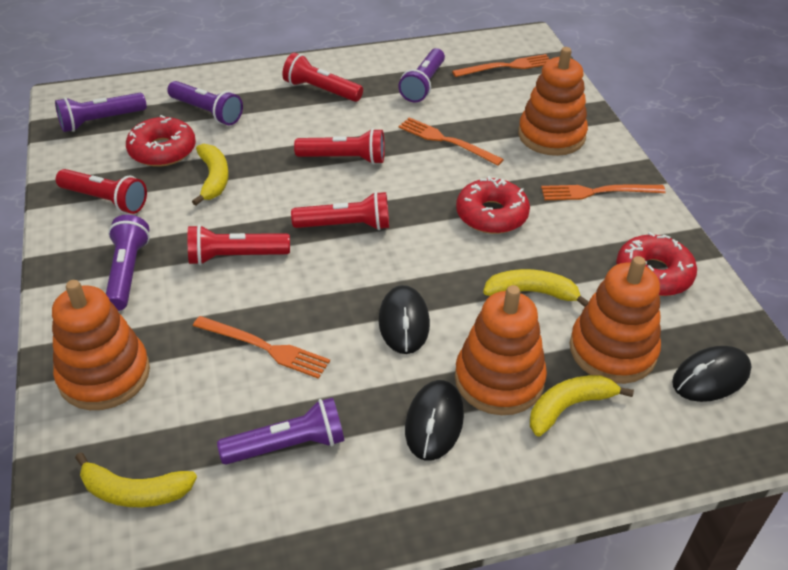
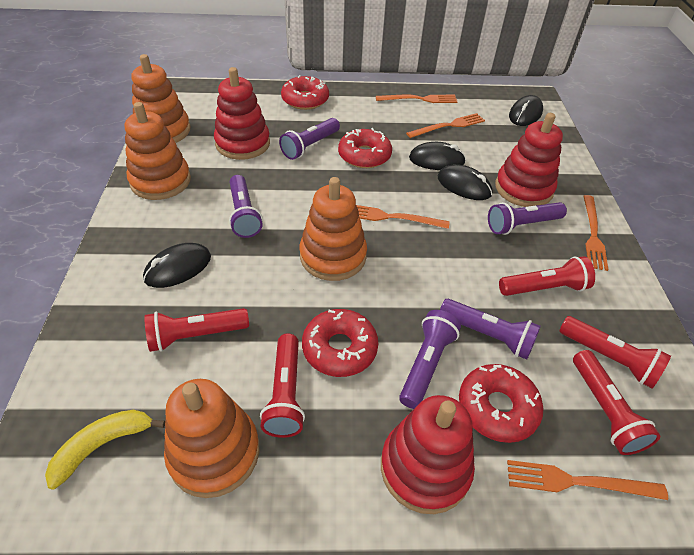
black mouse: [379,285,430,354] [405,380,464,461] [672,346,752,402] = 3 -> [143,243,211,288] [409,142,466,170] [438,164,492,200] [509,95,543,126] = 4
orange fork: [193,316,330,379] [398,117,504,166] [452,54,550,77] [541,185,666,200] = 4 -> [356,205,450,229] [376,95,457,103] [406,113,485,138] [507,460,668,500] [583,195,609,271] = 5
red donut: [126,115,196,167] [456,176,530,234] [616,232,697,296] = 3 -> [281,75,329,110] [302,309,378,377] [338,128,392,168] [459,364,543,443] = 4
red stacking toy: none = 0 -> [214,67,270,160] [381,395,475,514] [495,113,563,207] = 3
yellow banana: [75,452,197,507] [192,143,229,206] [483,269,589,307] [530,375,634,436] = 4 -> [45,410,165,489] = 1

